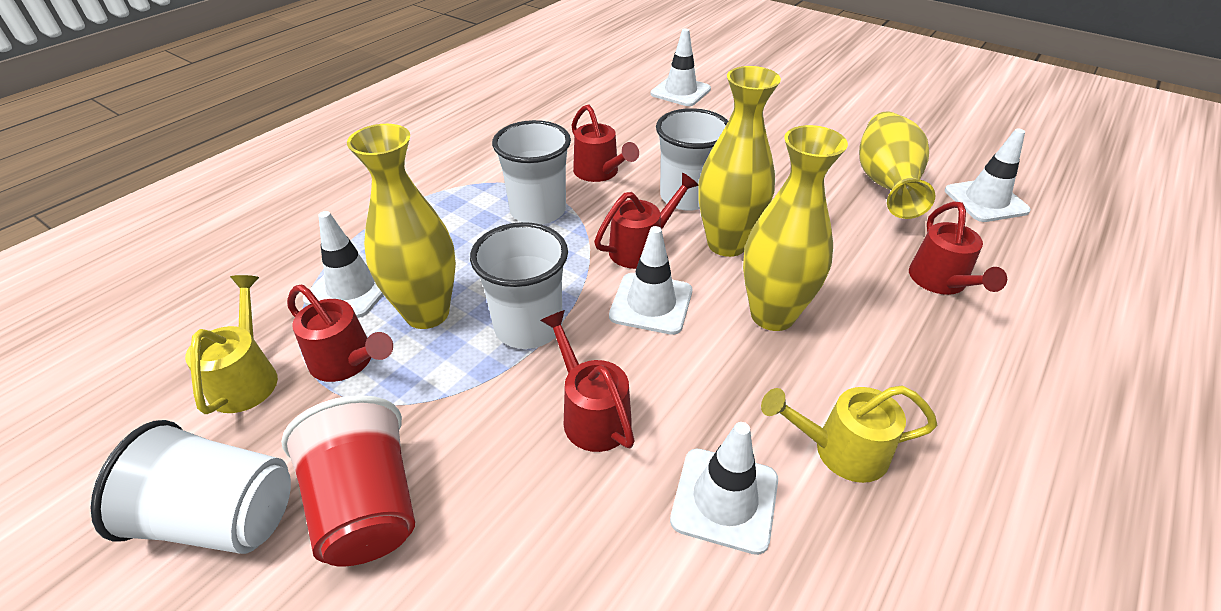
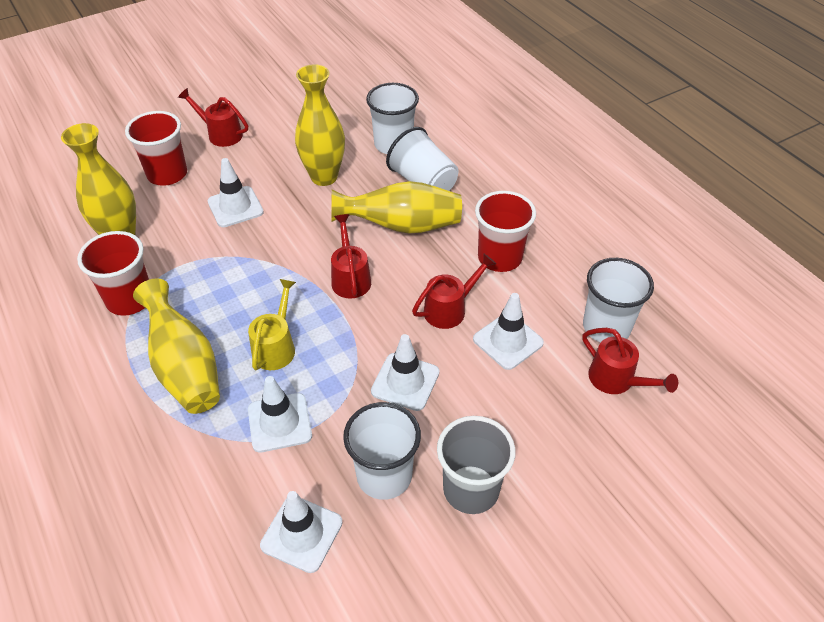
grey cup: none = 0 -> [437,416,515,514] = 1
red cup: [281,395,415,566] = 1 -> [77,231,149,316] [125,111,187,186] [475,191,536,272] = 3
red watering can: [287,285,393,382] [540,310,635,452] [571,104,639,182] [594,173,699,269] [909,202,1007,295] = 5 -> [178,88,248,147] [331,214,371,299] [412,254,496,329] [582,328,678,394] = 4
yellow watering can: [185,275,278,414] [761,385,937,483] = 2 -> [248,279,296,370] = 1

